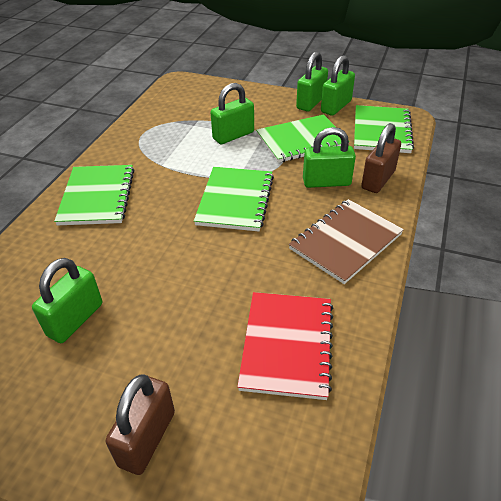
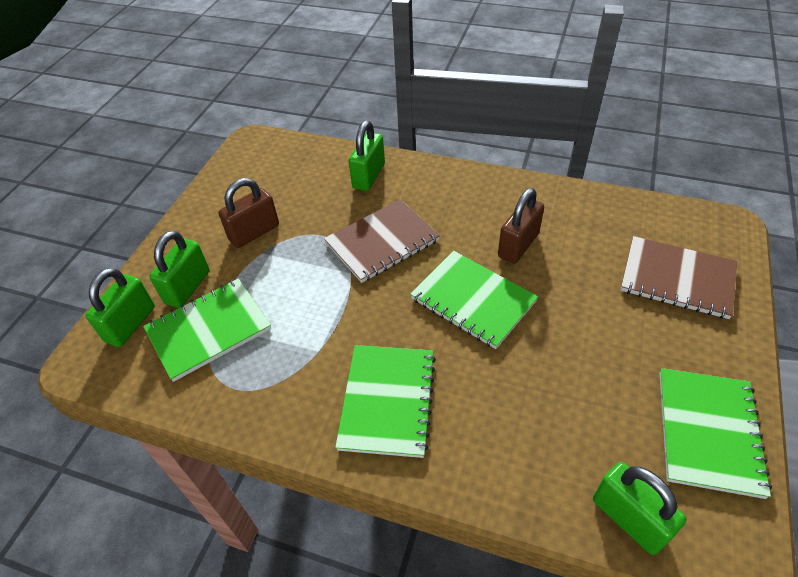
brown notebook: [289,199,404,284] = 1 -> [324,199,440,283] [621,236,737,319] = 2
green padlock: [32,258,102,343] [210,83,254,144] [296,51,328,112] [303,127,356,188] [321,55,355,116] = 5 -> [85,268,155,347] [149,230,210,308] [349,121,385,191] [593,462,686,555] = 4
red notebook: [237,292,333,400] = 1 -> none = 0

